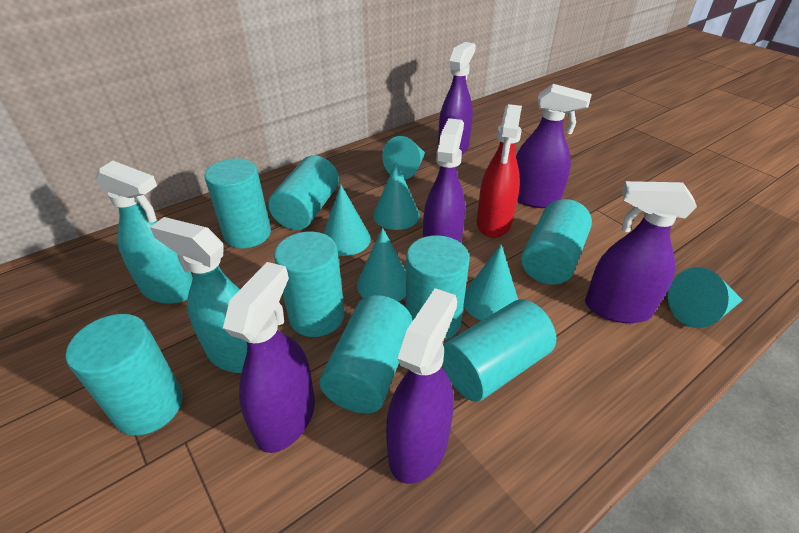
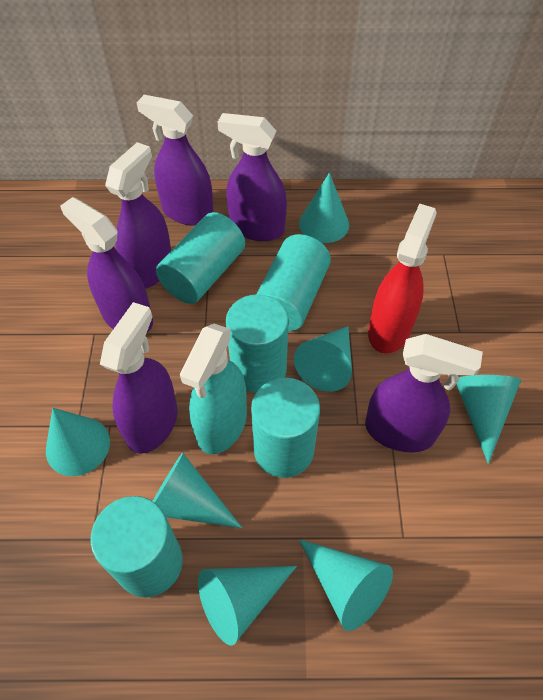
turquoise cone: [323,184,371,256] [357,228,406,301] [373,162,420,230] [382,136,425,180] [464,245,518,321] [668,267,743,328] = 6 -> [46,408,110,476] [153,453,242,528] [198,566,297,646] [294,326,352,392] [299,173,349,243] [299,539,393,631] [456,375,521,464] = 7
turquoise cylinder: [66,314,183,435] [205,158,271,249] [268,155,339,230] [274,232,345,337] [319,295,413,413] [406,235,470,341] [442,299,556,402] [521,199,592,285] = 8 -> [90,496,183,597] [156,212,245,304] [226,294,289,393] [251,377,320,478] [257,234,331,331] = 5
turquoise spray bottle: [95,161,193,304] [150,217,247,373] = 2 -> [180,324,247,454] = 1

